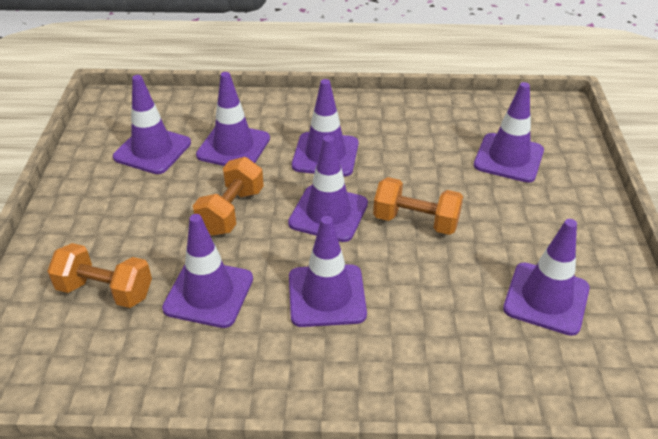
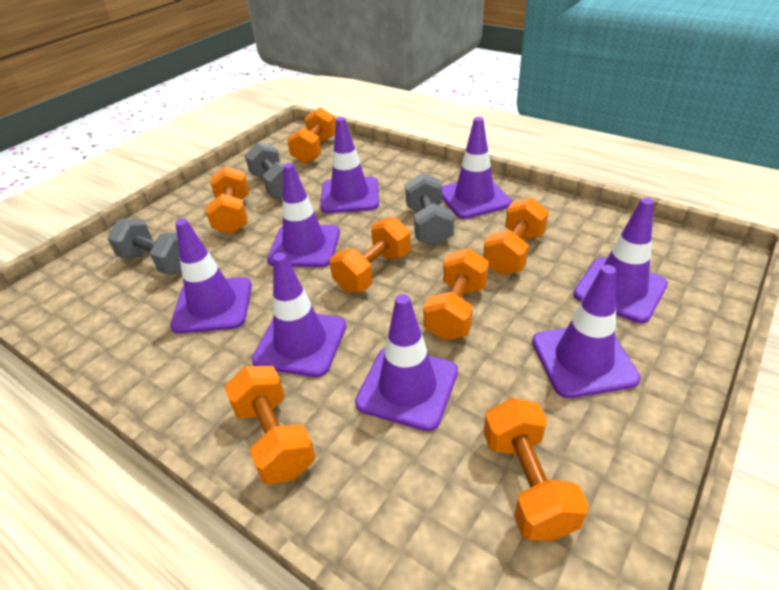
grey dumbbell: none = 0 -> [107,218,181,275] [245,142,299,199] [405,173,454,246] = 3
orange dumbbell: [47,243,152,308] [193,157,264,236] [373,177,463,235] = 3 -> [206,166,249,234] [224,366,316,485] [287,108,336,164] [330,217,411,293] [423,248,489,340] [483,197,549,275] [484,398,589,541] = 7

